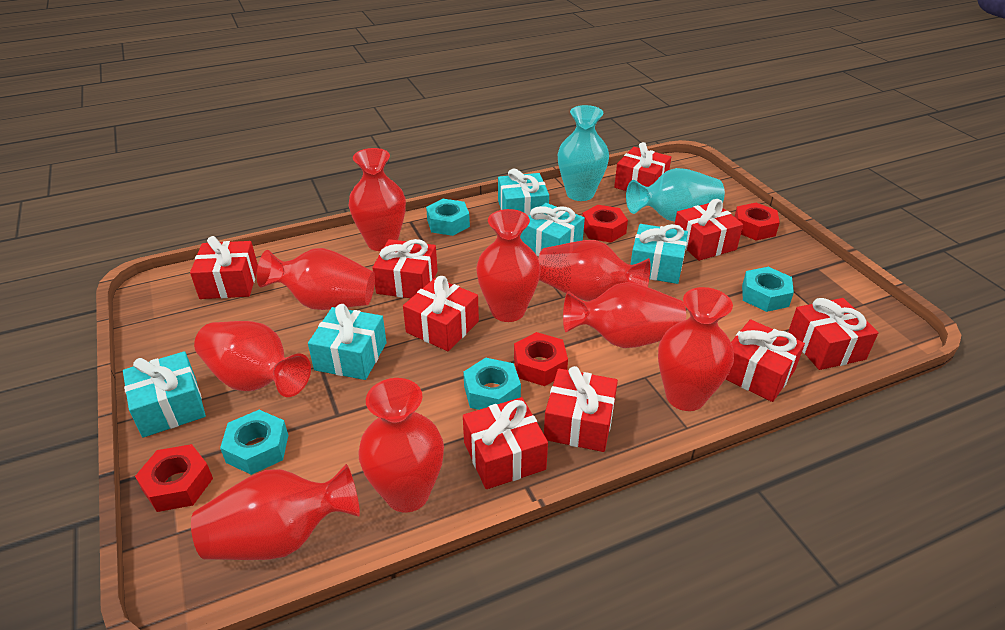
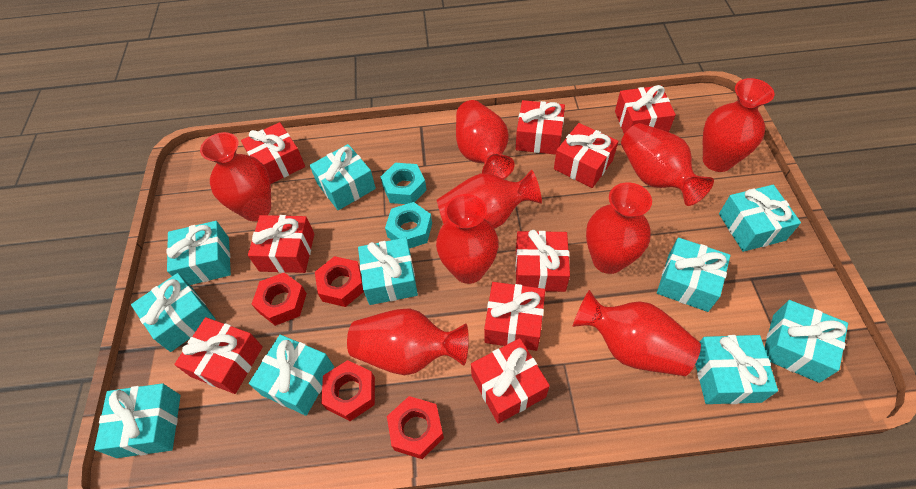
turquoise gift: [123,351,206,437] [308,304,387,380] [498,168,549,216] [520,203,585,256] [630,224,688,284] = 5 -> [94,383,181,458] [131,273,216,352] [166,221,231,285] [249,335,334,416] [310,144,376,210] [358,238,418,305] [657,238,731,312] [695,335,778,404] [719,185,801,252] [764,300,848,383] = 10
turquoise nut: [220,410,288,475] [426,199,470,236] [463,357,521,410] [742,267,794,312] = 4 -> [381,163,426,204] [385,202,432,248] = 2
turquoise vase: [558,105,609,201] [626,168,725,222] = 2 -> none = 0

